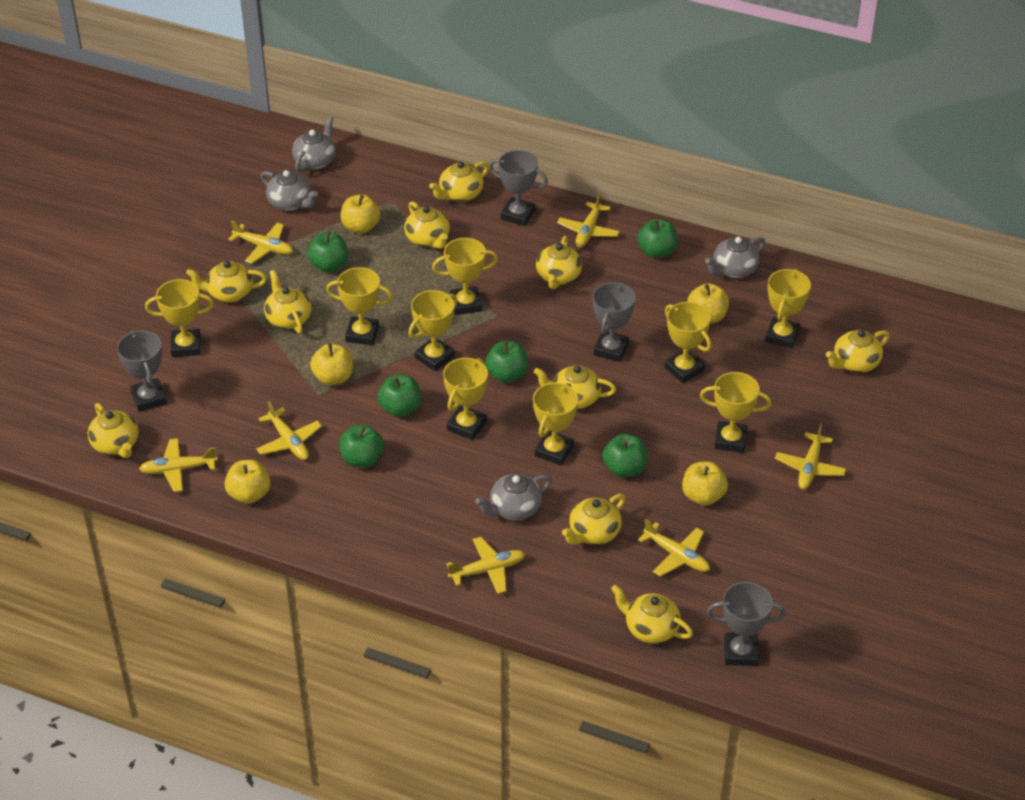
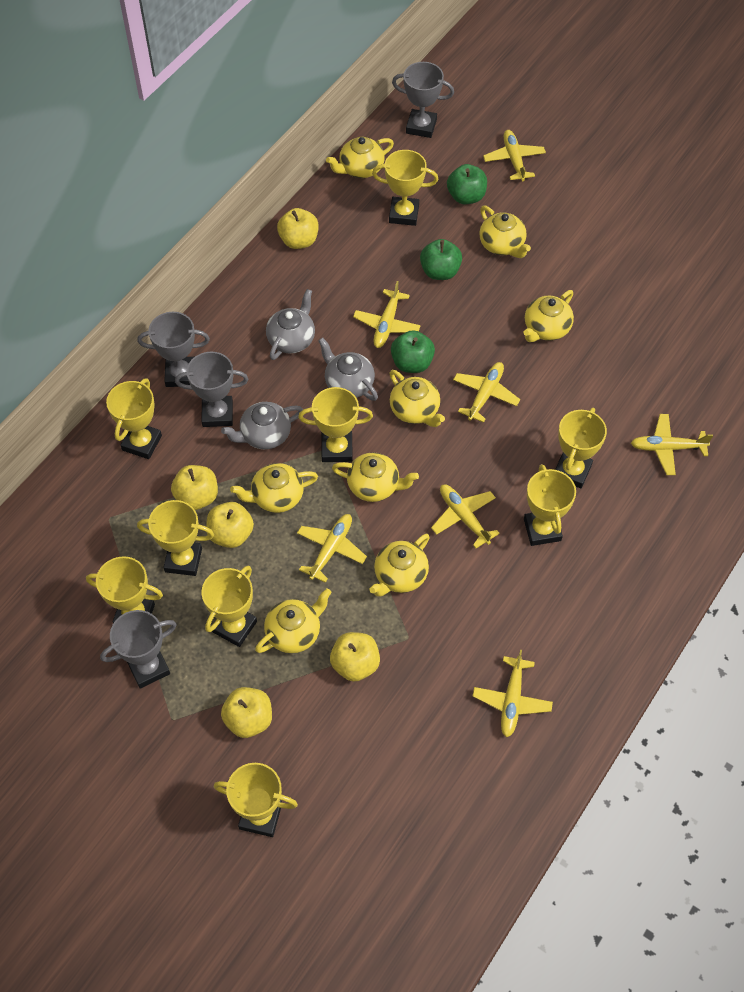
green apple: [307,232,348,272] [340,424,384,468] [378,375,422,417] [485,341,528,383] [602,434,647,478] [637,219,677,258] = 6 -> [391,330,435,373] [420,239,462,280] [447,164,487,204] = 3
grey teapot: [261,170,318,211] [292,116,336,172] [475,474,552,520] [705,237,765,278] = 4 -> [221,402,303,449] [266,289,315,360] [318,338,378,401] = 3
yellow teapot: [88,403,139,458] [186,261,267,302] [264,270,312,334] [404,201,450,249] [429,161,489,202] [534,365,616,409] [536,236,582,289] [562,494,625,545] [611,585,693,644] [826,330,890,373] = 10 -> [230,463,318,513] [255,588,332,654] [326,137,394,178] [332,453,419,502] [369,534,430,597] [389,370,445,427] [479,206,531,258] [523,290,574,342] = 8

